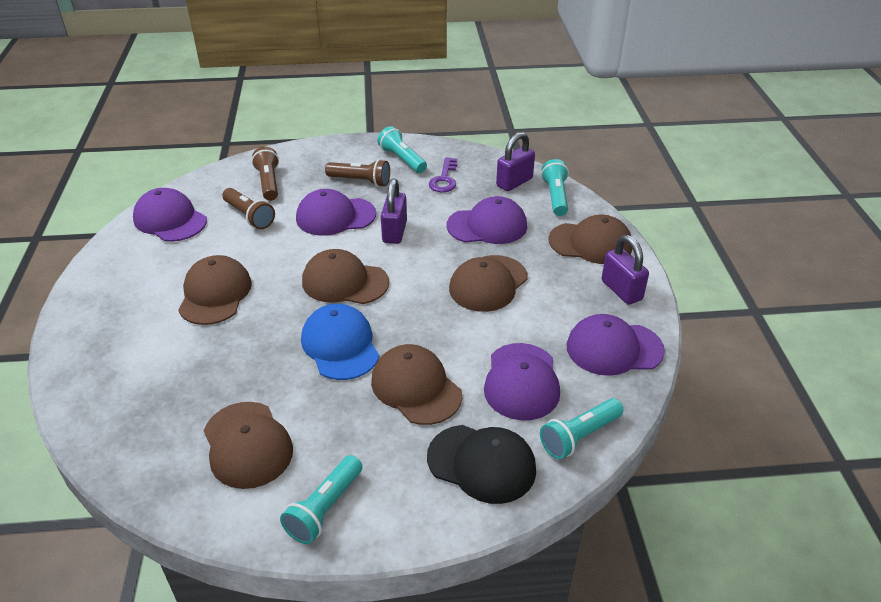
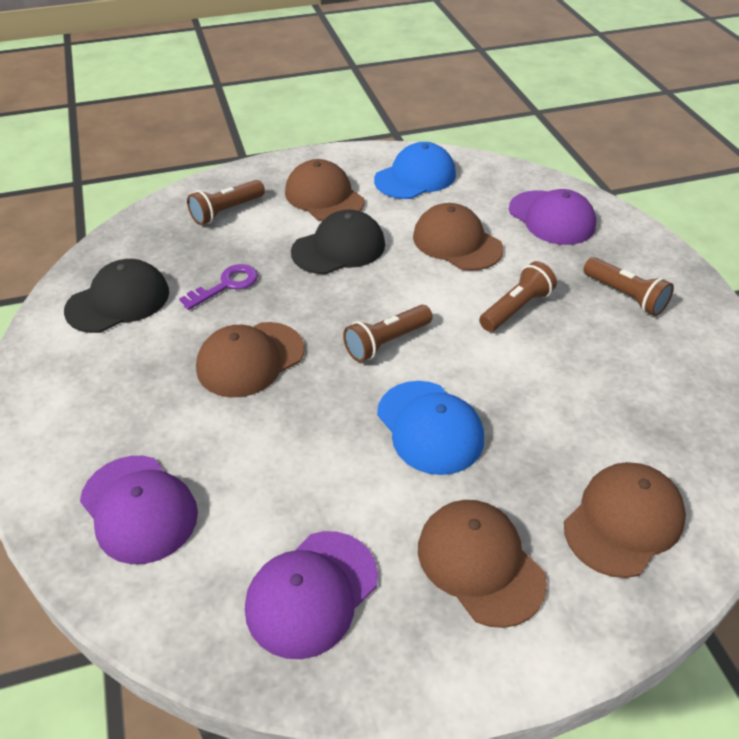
black cap: [427,425,536,504] = 1 -> [64,259,169,333] [291,210,385,274] = 2
blue cap: [301,304,379,380] = 1 -> [374,142,456,199] [377,381,484,475] = 2
brown cap: [178,255,252,325] [204,402,293,489] [302,249,389,304] [371,344,462,425] [449,255,528,312] [548,215,632,264] = 6 -> [196,322,304,397] [285,159,364,221] [413,203,503,271] [418,500,547,628] [564,462,686,578] = 5
brown flashlight: [222,188,275,229] [252,146,279,201] [325,159,390,187] = 3 -> [187,180,265,225] [343,305,433,362] [479,261,557,332] [583,257,674,316] = 4
purple cap: [133,188,207,242] [296,189,376,236] [446,196,527,244] [484,343,560,420] [567,314,665,376] = 5 -> [80,456,198,564] [245,531,378,659] [509,189,596,245] = 3
purple padlock: [381,179,407,244] [496,132,535,191] [602,235,649,305] = 3 -> none = 0
turquoise flashlight: [280,455,362,544] [377,126,427,173] [540,398,624,459] [541,159,569,216] = 4 -> none = 0

